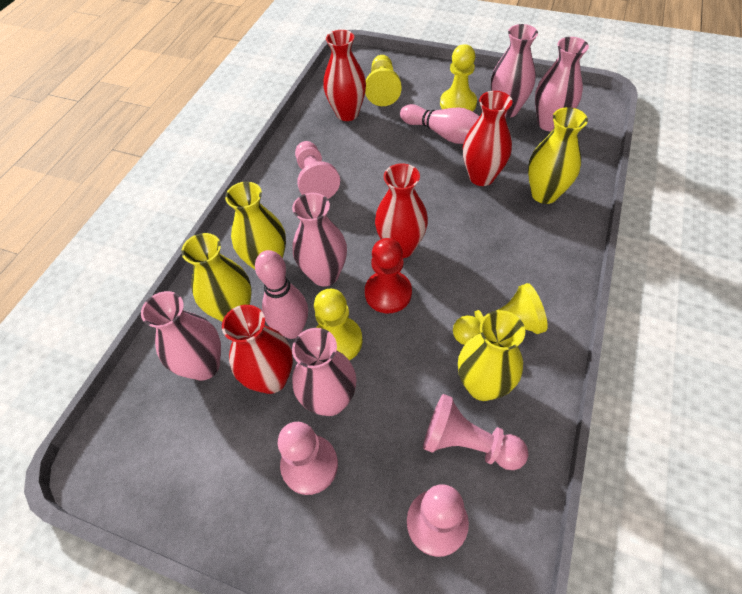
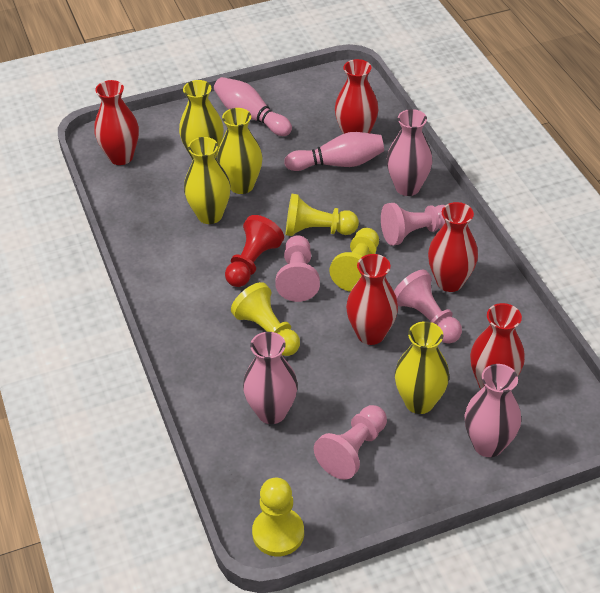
pink vase: [141,291,221,381] [292,193,347,286] [292,328,356,416] [491,24,538,118] [535,37,589,131] = 5 -> [243,332,298,424] [387,109,433,196] [464,364,521,457] = 3
red vase: [222,305,293,394] [323,30,366,121] [375,163,428,258] [463,91,513,186] = 4 -> [94,80,139,165] [335,59,378,134] [346,254,398,345] [428,202,478,292] [470,303,525,389] = 5

